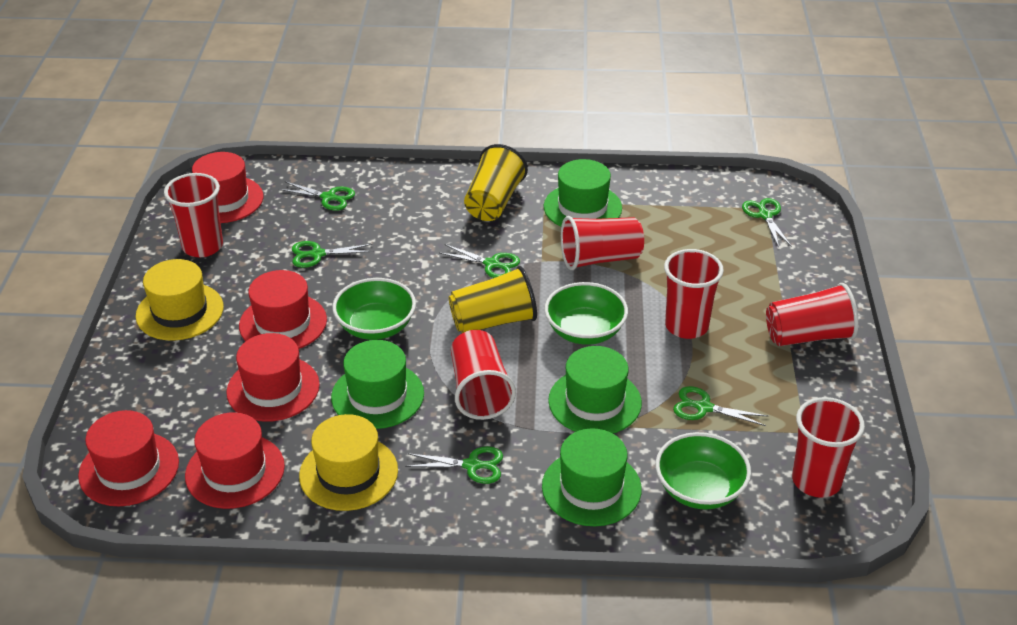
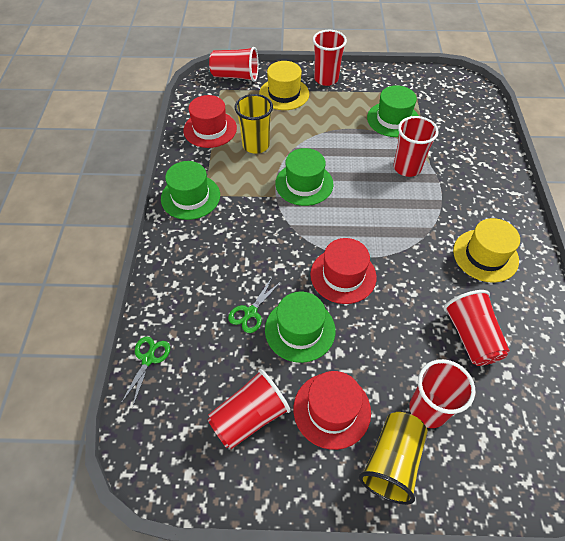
green bowl: [332,278,416,340] [544,282,628,345] [655,432,751,510] = 3 -> none = 0
green scissors: [279,181,355,211] [292,241,373,268] [405,446,503,484] [440,244,520,278] [673,386,769,426] [742,198,791,247] = 6 -> [121,336,170,406] [228,278,280,333] = 2
red hat: [78,410,179,506] [185,412,285,509] [192,152,263,223] [226,333,320,422] [239,270,327,349] = 5 -> [183,95,237,148] [294,371,371,450] [310,238,377,304] = 3

